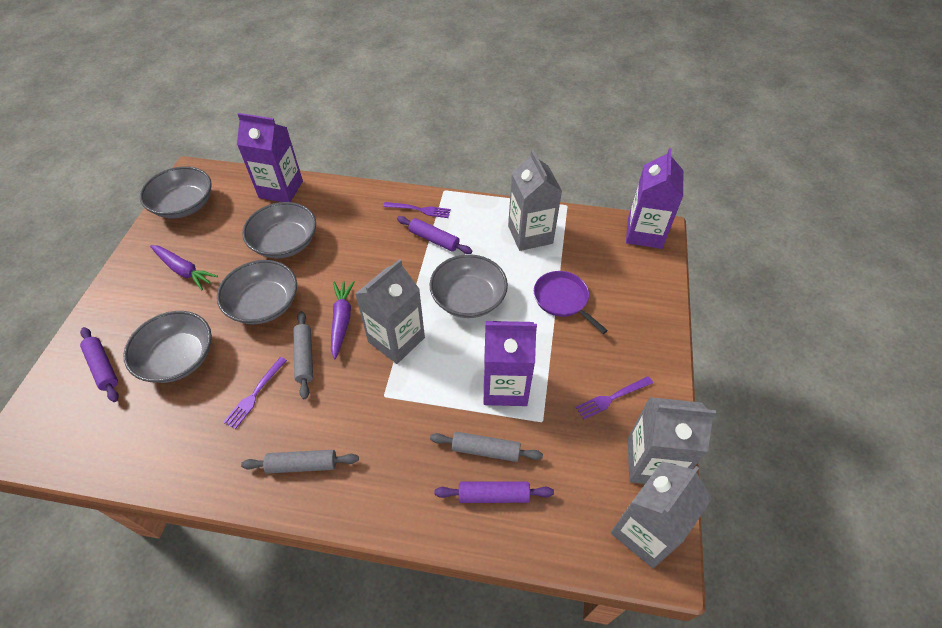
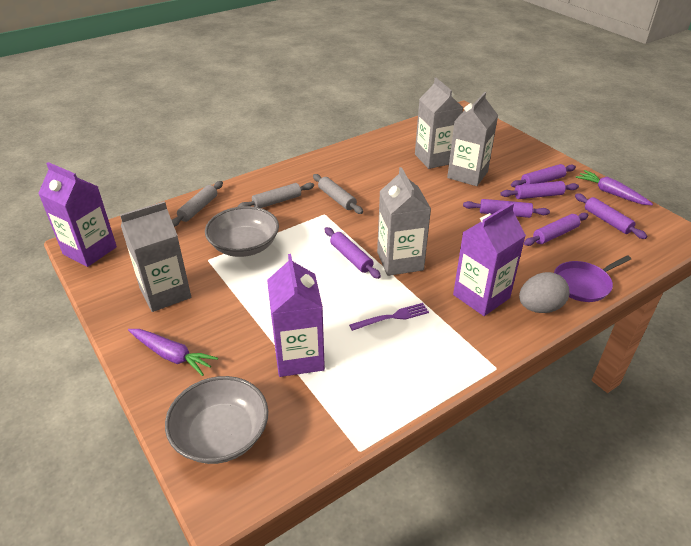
grey bowl: [123,311,212,383] [140,166,212,219] [217,260,297,324] [242,202,316,258] [430,254,508,318] = 5 -> [165,376,268,464] [205,206,279,257] = 2
grey egg: none = 0 -> [519,272,570,313] = 1
purple fork: [223,357,287,429] [383,202,451,218] [576,376,653,419] = 3 -> [349,303,429,331] = 1
purple rolling pin: [80,327,119,402] [397,216,472,254] [434,481,554,503] = 3 -> [324,227,381,279] [463,199,550,218] [500,181,579,199] [511,164,576,187] [524,213,588,246] [575,193,647,239] = 6

